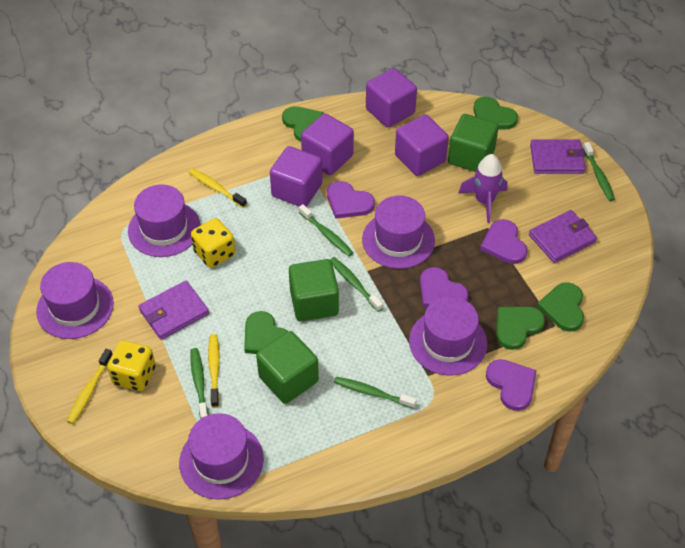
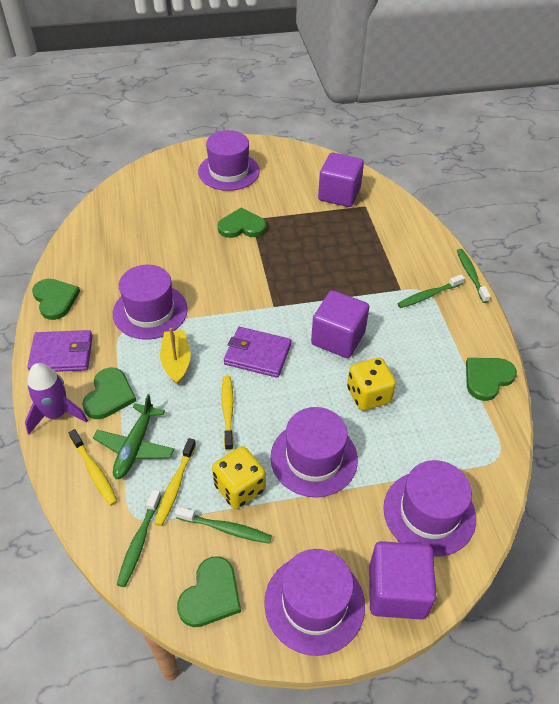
green cube: [256,331,319,404] [289,259,339,321] [448,114,499,172] = 3 -> none = 0
green plane: none = 0 -> [93,394,174,479] = 1
green toothbrush: [191,348,209,419] [299,204,353,256] [330,257,383,312] [334,377,417,409] [583,142,615,201] = 5 -> [117,489,161,587] [175,507,272,544] [397,274,465,308] [457,249,491,303] = 4
purple cube: [270,146,322,207] [301,114,354,175] [366,68,417,128] [395,114,449,176] = 4 -> [311,290,369,358] [318,153,364,207] [369,541,437,619] = 3
purple heart: [327,181,375,219] [420,267,469,307] [480,219,527,264] [486,359,537,411] = 4 -> none = 0
purple wallet: [138,281,209,340] [529,210,597,263] [530,140,586,174] = 3 -> [27,330,93,372] [224,327,291,378] = 2
yellow boat: none = 0 -> [160,328,191,385] = 1

